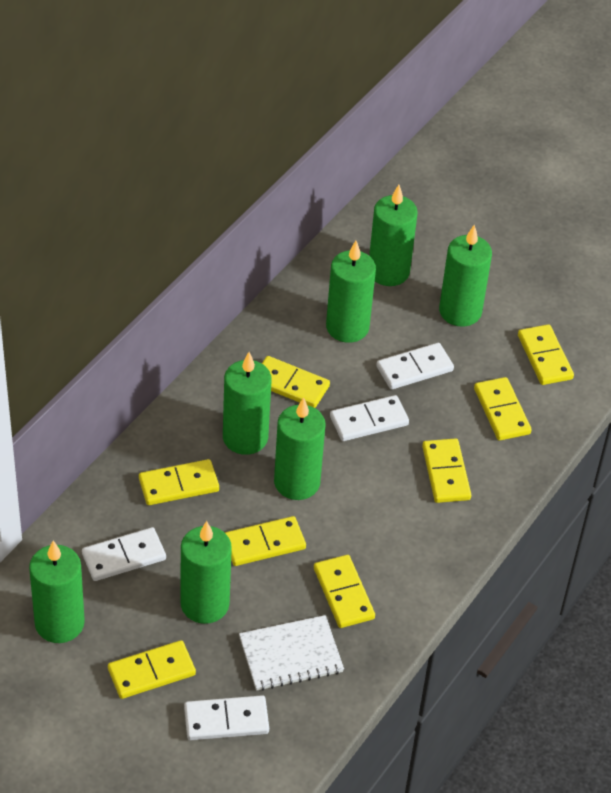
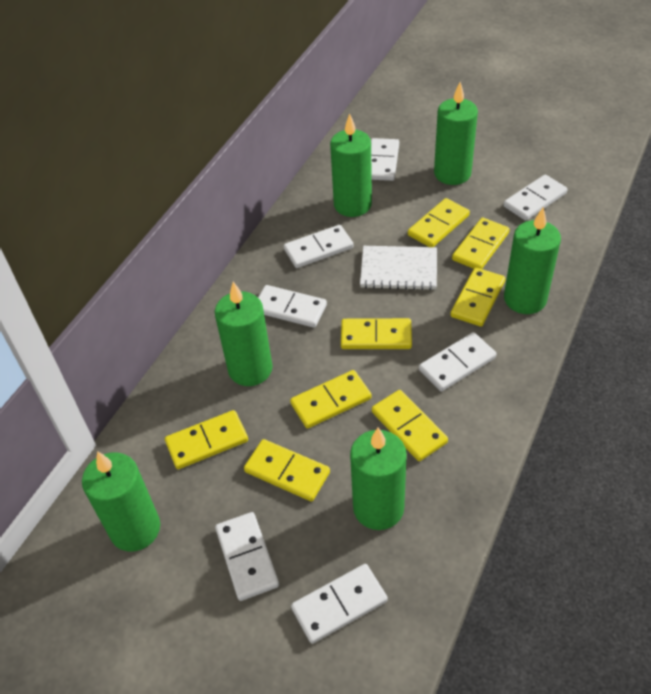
green candle: [29,541,85,643] [181,521,232,624] [223,352,272,455] [274,397,326,500] [326,241,376,343] [369,185,418,286] [439,225,492,327] = 7 -> [82,451,160,552] [215,282,273,386] [330,113,372,217] [350,427,407,530] [434,82,478,185] [504,208,561,314] = 6
white domino: [82,527,166,581] [184,695,269,740] [330,395,409,441] [377,343,454,390] = 4 -> [215,512,279,601] [258,285,327,328] [284,225,354,268] [291,564,388,644] [371,138,399,181] [419,332,496,391] [504,175,568,221] = 7

